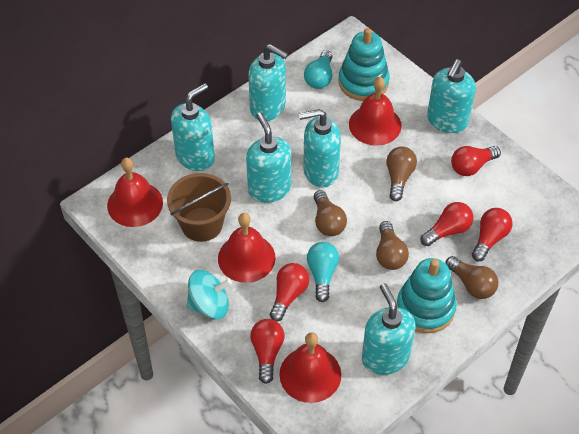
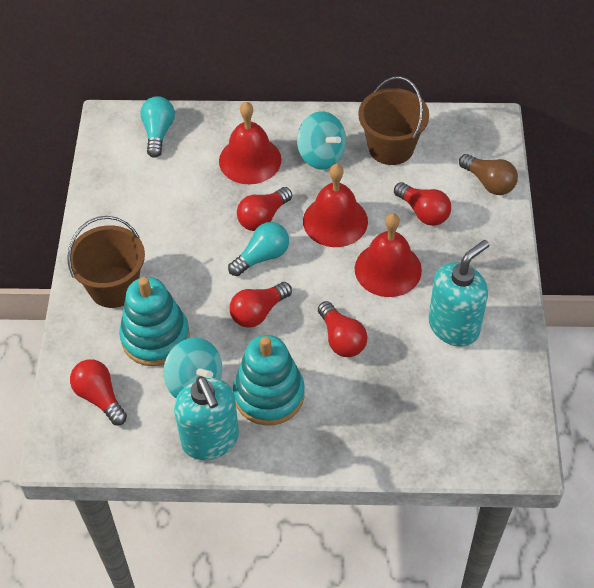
brown bucket: [167,173,231,242] = 1 -> [67,216,145,308] [358,76,429,165] = 2
brown light bulb: [314,190,347,236] [376,221,409,270] [386,146,417,201] [445,256,498,299] = 4 -> [459,154,518,195] = 1
red bell: [107,158,163,227] [218,213,276,283] [279,332,341,403] [349,77,402,146] = 4 -> [219,102,281,184] [303,164,368,247] [355,213,422,297] = 3
turquoise soap dispenser: [171,83,215,171] [246,112,291,203] [248,44,288,121] [299,109,341,187] [362,283,416,375] [427,59,476,133] = 6 -> [174,376,239,460] [428,240,489,347] = 2
turquoise spinning top: [187,270,232,319] = 1 -> [163,338,222,398] [297,111,346,169] = 2

